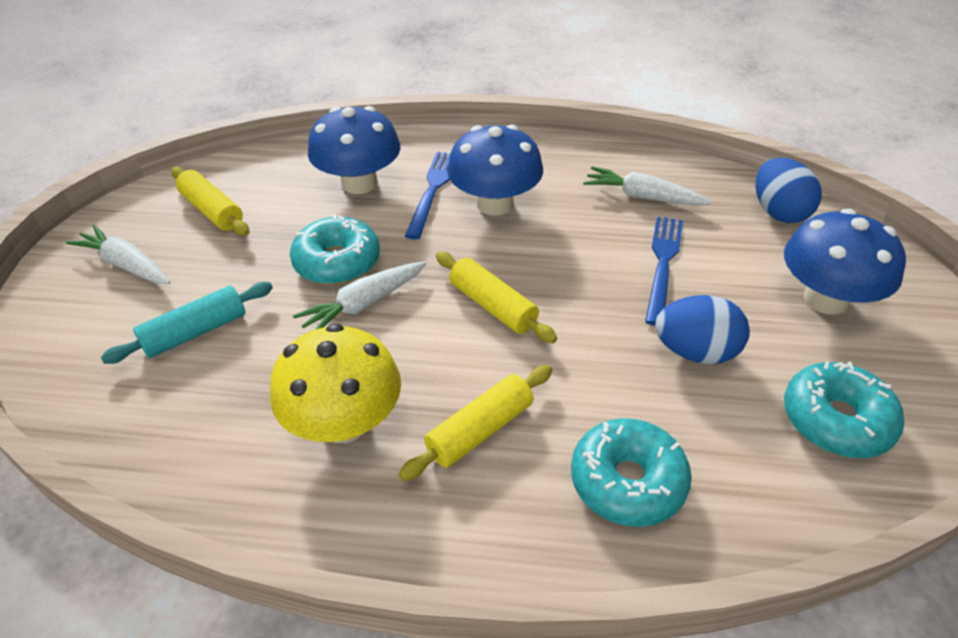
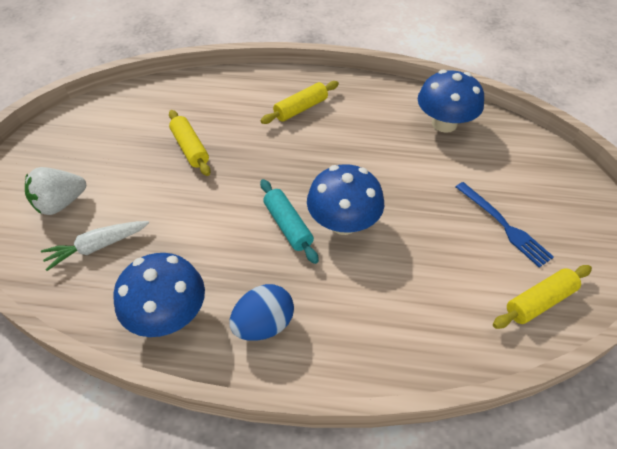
blue egg: [655,295,750,364] [755,158,822,223] = 2 -> [229,284,294,341] = 1
blue fork: [405,152,451,239] [645,216,683,326] = 2 -> [456,182,554,268] = 1
turquoise donut: [290,214,380,285] [571,418,692,527] [784,361,904,458] = 3 -> none = 0
white carrot: [66,224,171,284] [293,262,426,330] [583,166,712,206] = 3 -> [41,221,149,271] = 1
white strawberry: none = 0 -> [25,167,86,215] = 1
yellow mushroom: [270,324,401,443] = 1 -> none = 0

